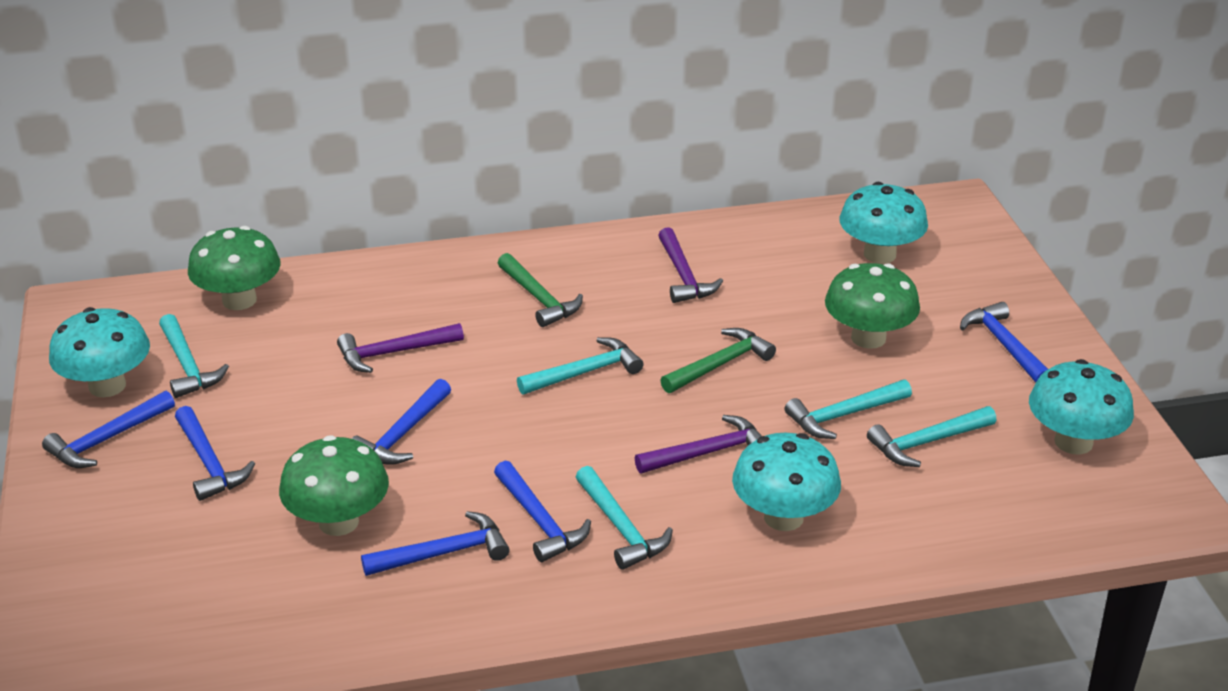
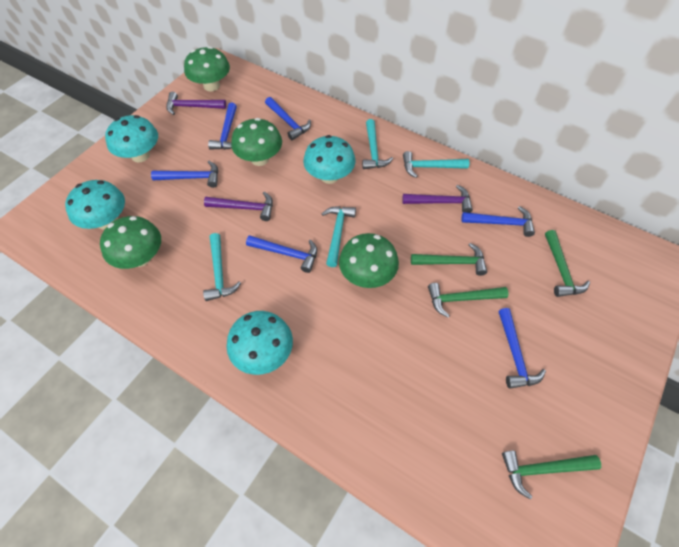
green hammer: [498,253,583,327] [660,328,776,393] = 2 -> [411,243,487,276] [428,283,508,318] [502,451,601,499] [545,230,590,297] = 4
green mushroom: [188,226,281,310] [279,435,389,536] [825,263,920,349] = 3 -> [100,216,161,269] [184,46,230,92] [231,118,282,166] [339,233,399,288] = 4
turquoise hammer: [159,314,229,398] [517,337,644,395] [576,466,673,570] [785,379,912,439] [867,406,996,467] = 5 -> [203,233,241,301] [322,206,356,267] [362,119,393,169] [403,151,469,178] = 4

